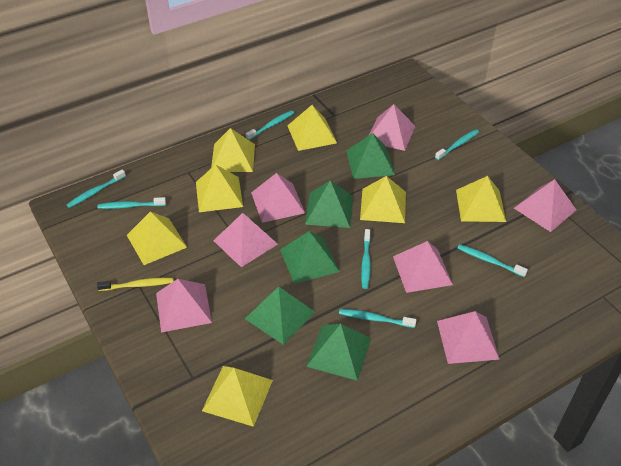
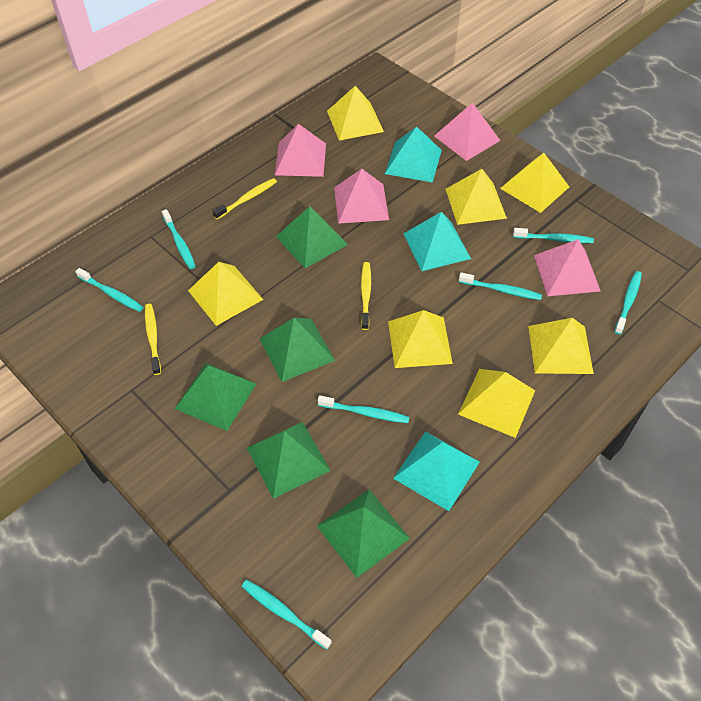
pink pyramid: [156,279,212,333] [213,213,278,267] [251,173,305,223] [369,104,415,151] [393,241,453,293] [437,311,500,364] [514,179,576,232] = 7 -> [275,124,326,177] [334,169,389,224] [434,103,500,161] [534,239,601,296] = 4
turquoise pyramid: none = 0 -> [385,126,442,183] [393,431,480,511] [403,212,471,271] = 3
yellow toothbrush: [97,278,173,291] = 1 -> [145,304,161,375] [213,178,277,219] [361,262,371,330] = 3

